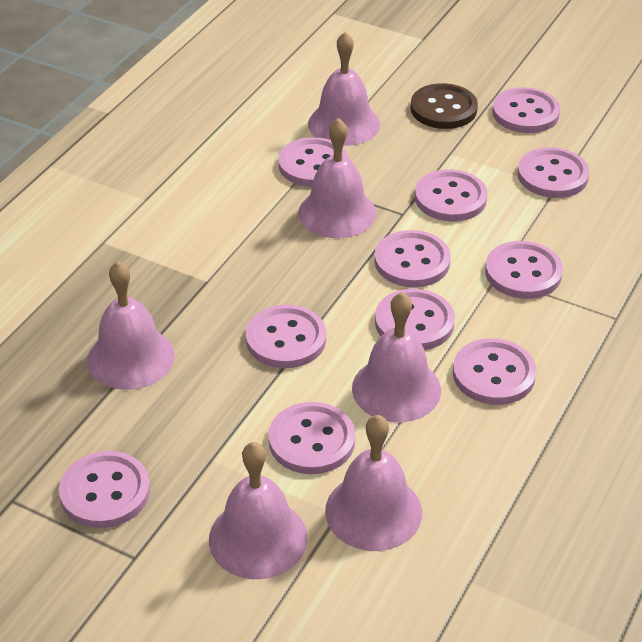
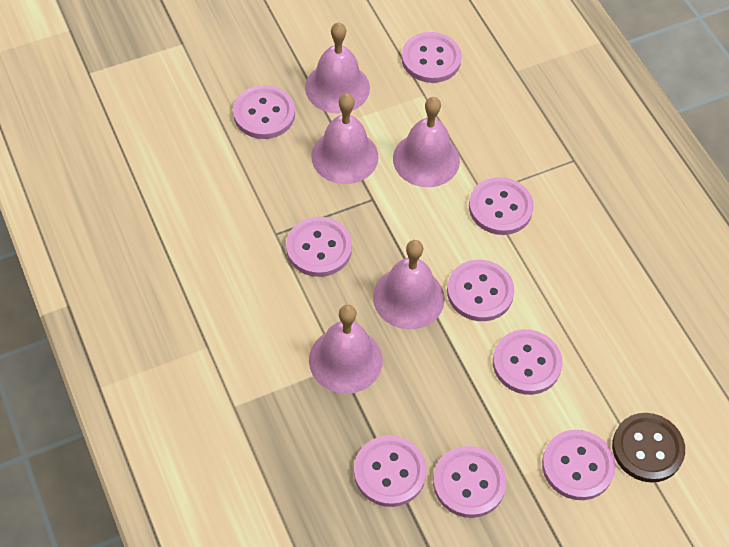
pink bell: [87,261,175,390] [209,442,308,579] [298,118,376,238] [308,32,380,146] [325,415,422,551] [352,292,441,422] = 6 -> [305,22,370,114] [309,305,383,394] [311,93,378,184] [373,240,445,329] [393,97,460,187] = 5
pink button: [59,451,150,528] [246,305,326,368] [268,402,355,474] [278,137,348,187] [374,230,451,287] [375,289,455,350] [415,169,488,222] [453,338,537,405] [485,241,563,299] [492,87,560,133] [517,148,590,198] = 11 -> [233,85,295,139] [286,217,352,277] [354,435,427,507] [402,32,462,83] [433,446,506,518] [447,260,514,321] [469,177,534,235] [493,329,563,395] [542,430,615,500] = 9

